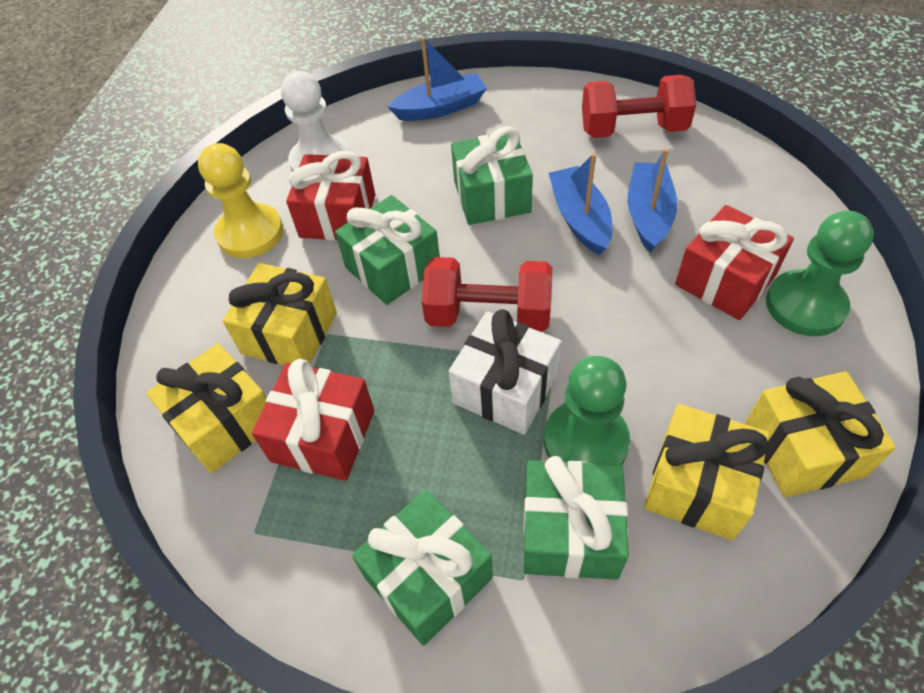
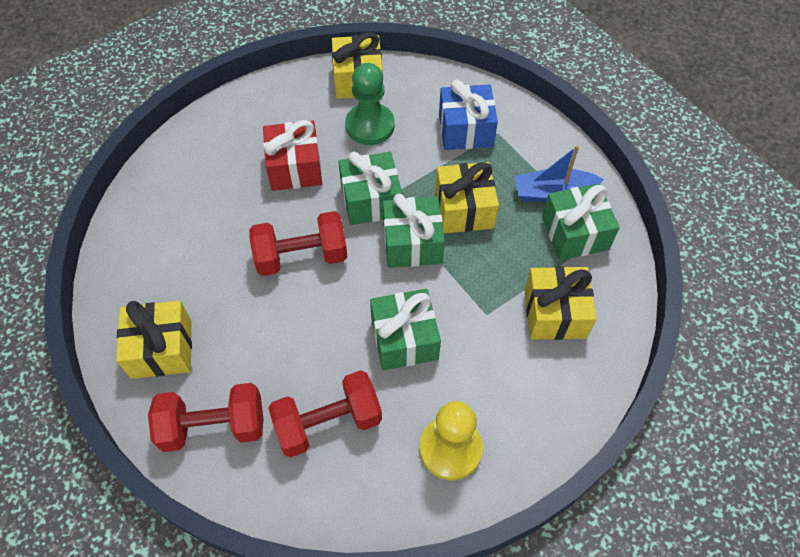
blue boat: [387,37,487,121] [549,153,612,255] [628,148,678,252] = 3 -> [514,145,604,202] = 1
blue gift: none = 0 -> [439,80,498,150] = 1
green pawn: [544,356,630,465] [766,211,874,336] = 2 -> [345,63,395,145] = 1
red dumbbell: [422,257,552,332] [582,75,696,138] = 2 -> [148,383,263,452] [249,211,348,276] [269,370,382,458] = 3
red gift: [252,359,374,481] [286,151,375,241] [675,205,794,320] = 3 -> [263,120,322,191] = 1
white gift: [448,309,561,435] = 1 -> none = 0
white pawn: [281,71,350,172] = 1 -> none = 0

